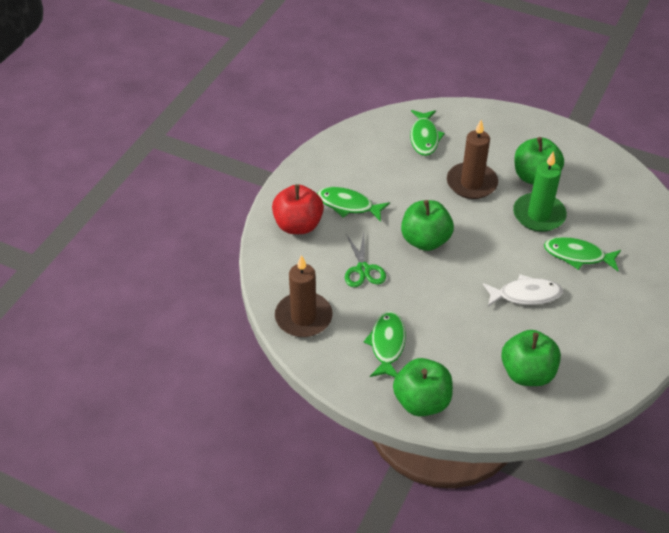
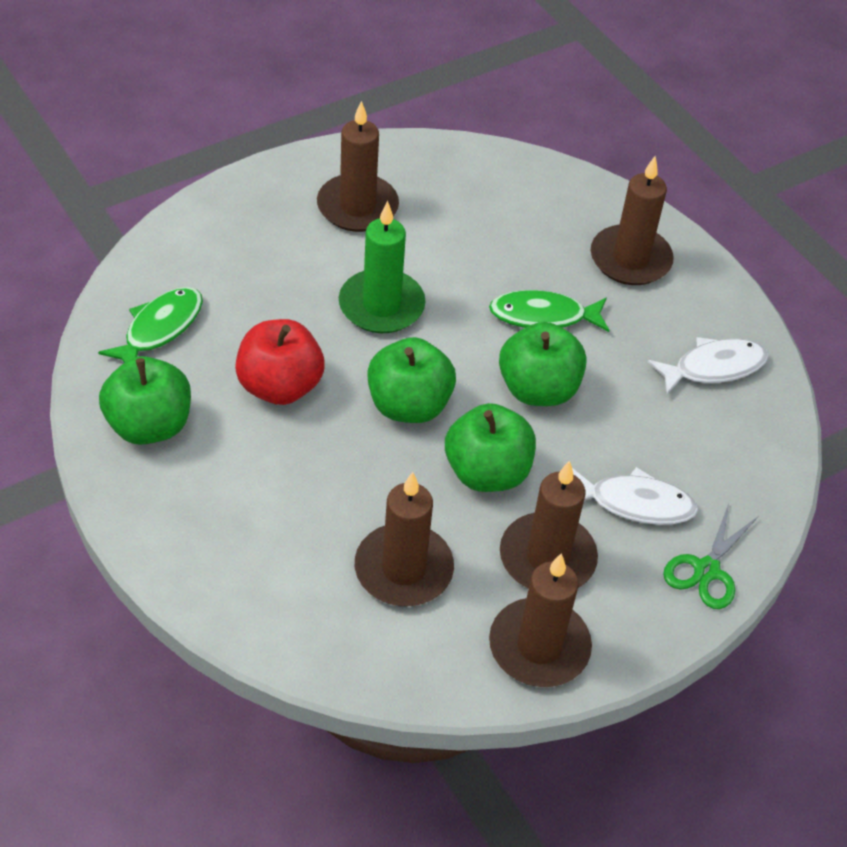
brown candle: [275,255,332,337] [447,120,498,199] = 2 -> [317,101,399,232] [355,472,454,606] [489,553,592,687] [500,460,598,589] [591,156,674,285] = 5
green fish: [317,187,390,222] [363,311,406,377] [410,110,445,156] [544,237,621,271] = 4 -> [98,287,203,363] [489,290,609,332] = 2
white fish: [483,274,563,306] = 1 -> [572,467,698,525] [648,337,769,395] = 2

